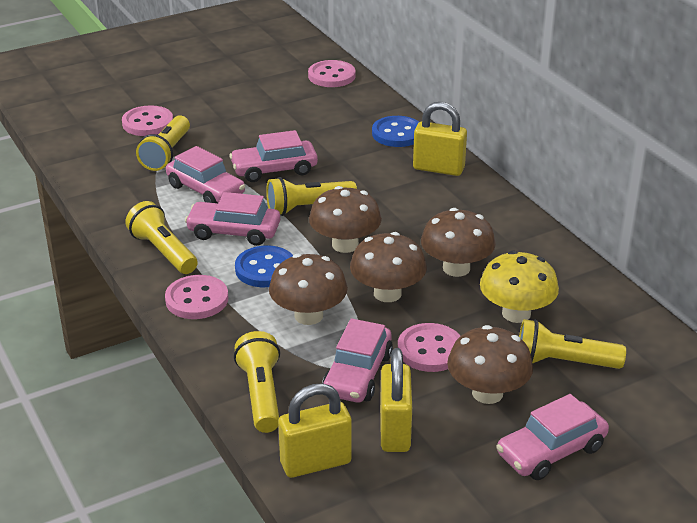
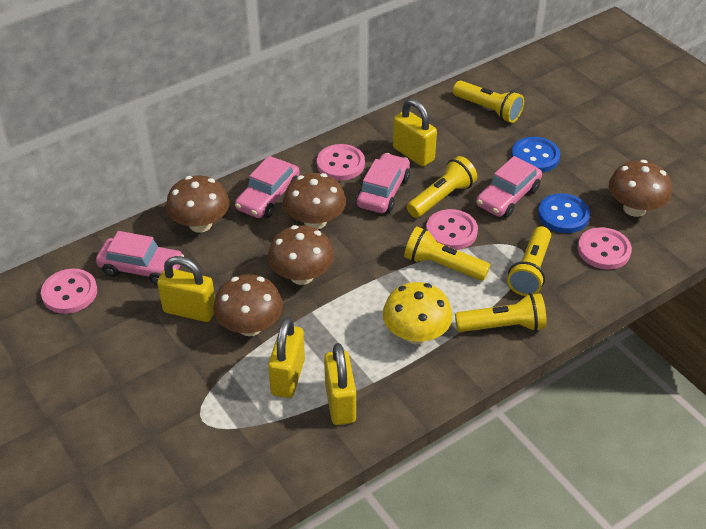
pink car: [166,146,245,203] [185,192,280,246] [229,130,318,182] [322,318,393,402] [496,394,609,480] = 5 -> [96,231,184,285] [235,156,300,218] [356,153,410,213] [476,156,542,218] = 4
yellow padlock: [278,383,352,478] [380,348,412,452] [413,102,467,176] = 3 -> [157,256,215,322] [268,317,305,398] [324,343,356,425] [393,99,437,167] = 4

